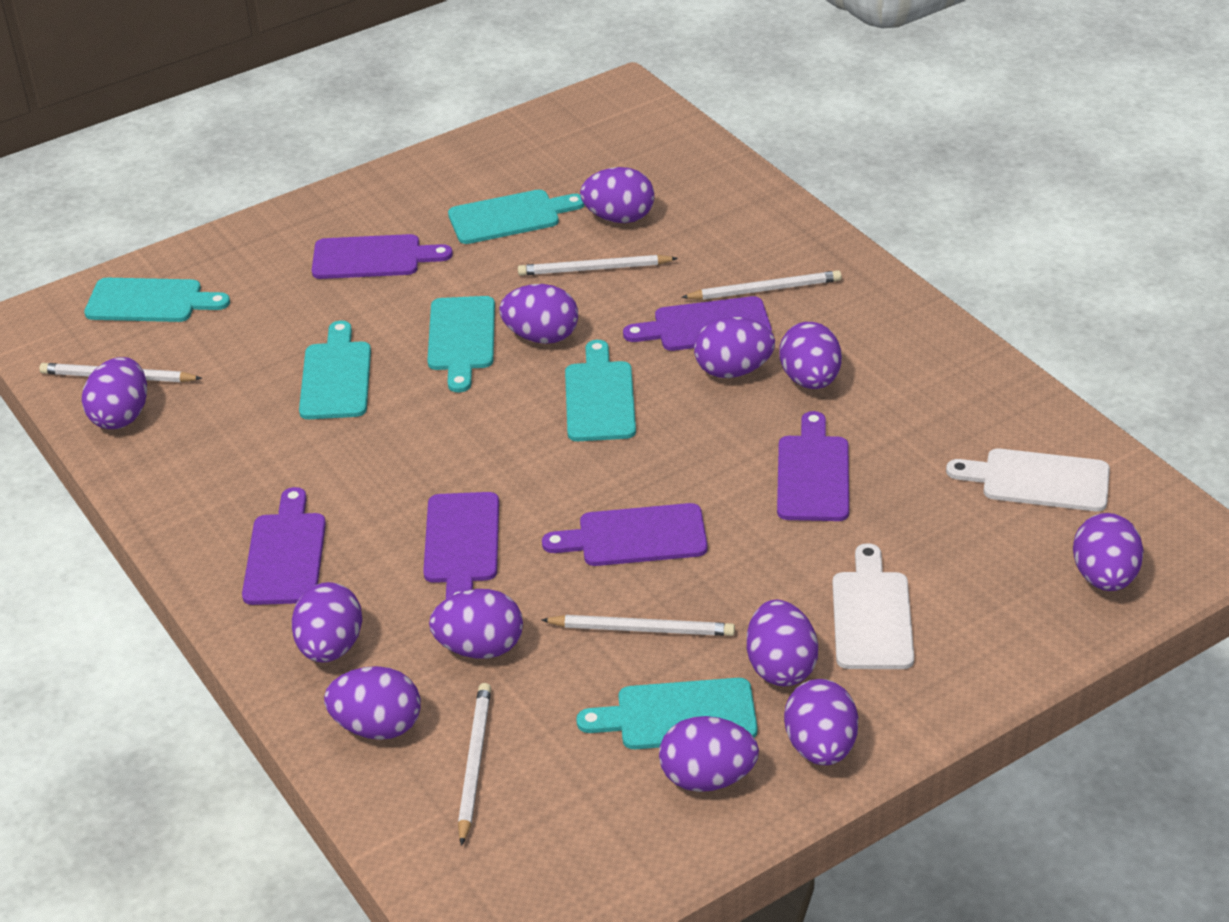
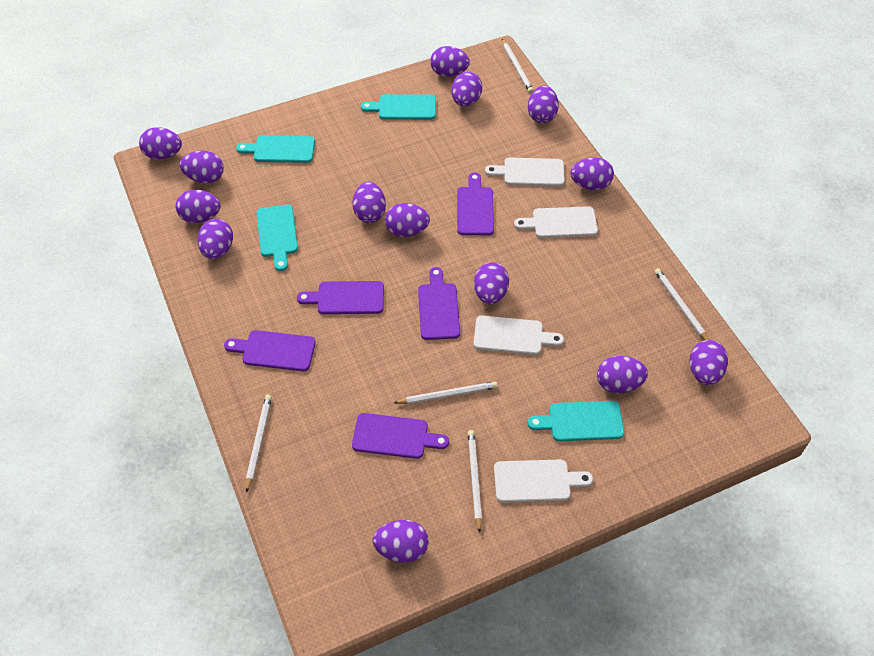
purple cutting board: [242,487,326,605] [312,234,453,279] [423,492,499,599] [542,503,708,566] [623,296,772,351] [777,411,849,521] = 6 -> [224,330,316,371] [297,281,384,314] [352,413,449,459] [418,267,460,340] [457,173,494,235] = 5
purple egg: [82,357,147,429] [292,582,362,663] [324,666,421,740] [429,589,523,659] [500,284,578,344] [580,167,654,223] [659,716,759,792] [694,317,775,378] [747,600,818,686] [780,322,842,389] [784,679,858,765] [1073,513,1144,591] = 12 -> [139,127,182,160] [175,190,220,223] [180,151,224,184] [197,219,233,259] [353,182,386,223] [373,520,429,563] [385,203,430,237] [430,46,470,77] [451,72,482,107] [474,262,509,304] [528,85,559,123] [570,157,614,190] [597,356,648,393] [689,340,728,385] = 14
turquoise cutting board: [84,278,230,322] [299,320,371,419] [427,296,495,392] [448,190,585,244] [565,340,636,441] [576,678,757,749] = 6 -> [236,135,315,163] [256,205,298,271] [361,94,436,120] [528,401,624,441] = 4
white cutting board: [833,543,914,669] [946,448,1110,511] = 2 -> [473,315,564,355] [485,158,565,186] [494,459,593,503] [514,206,598,238] = 4

